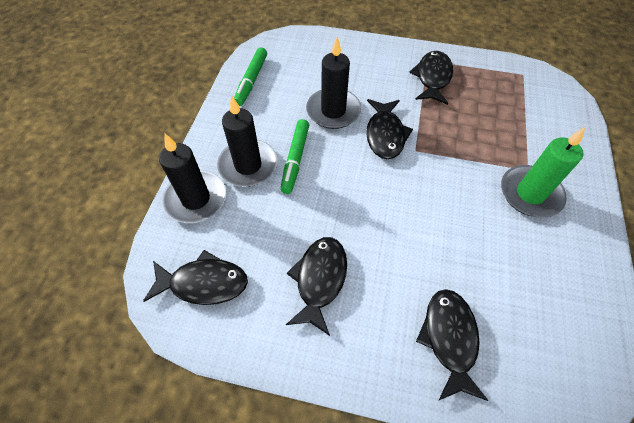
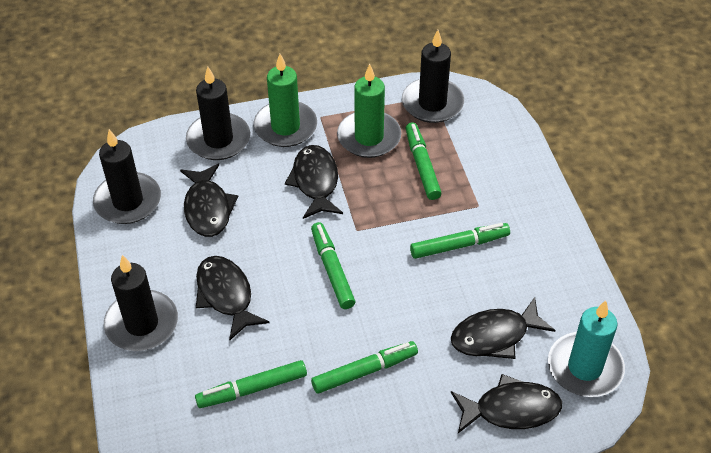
black candle: [159,133,226,223] [217,95,278,187] [306,37,361,129] = 3 -> [93,129,161,224] [104,255,178,351] [186,67,250,160] [402,30,464,123] = 4
green candle: [501,127,585,217] = 1 -> [254,54,317,147] [337,64,401,158] = 2
green marker: [234,48,267,106] [280,119,309,194] = 2 -> [195,360,307,408] [311,222,355,309] [311,341,418,394] [405,122,441,200] [410,223,510,259] = 5
turquoise candle: none = 0 -> [548,300,625,397] = 1

